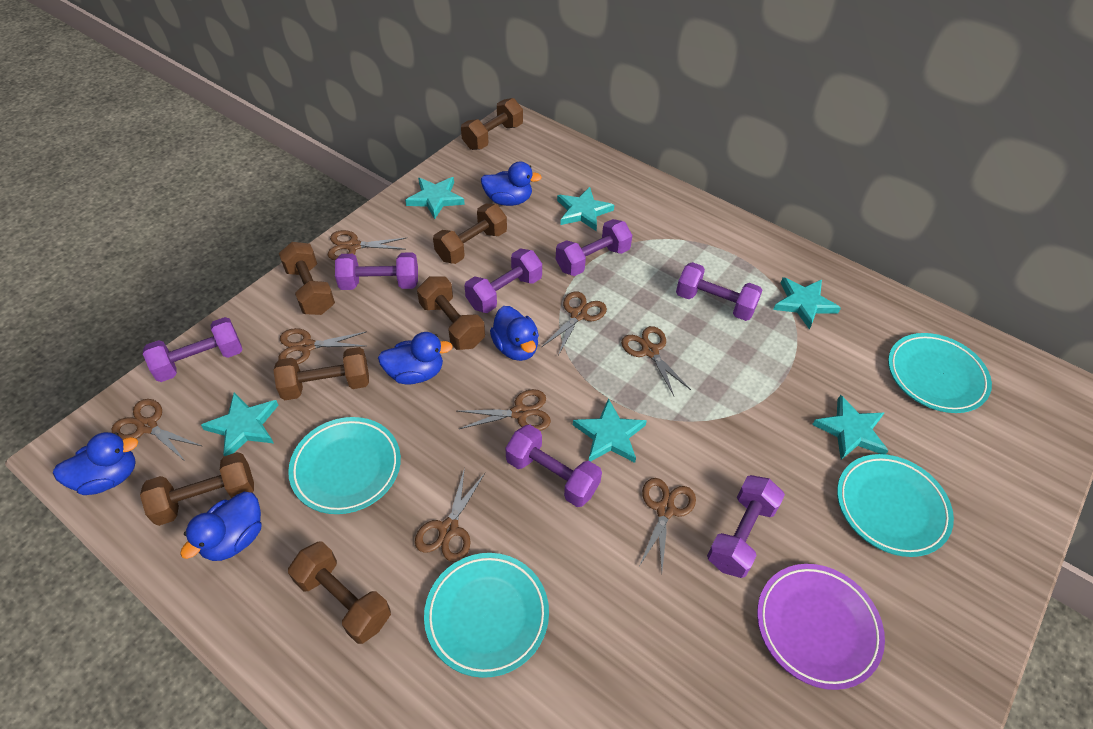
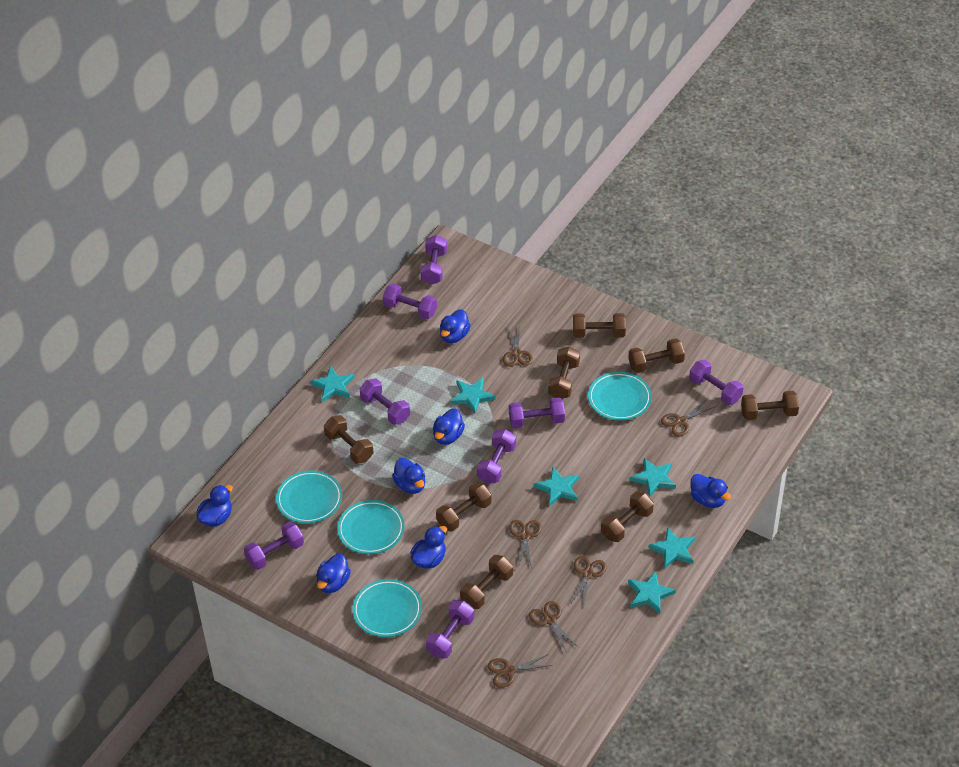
blue duck: [53,432,138,495] [180,492,261,561] [378,332,453,385] [481,161,542,206] [490,306,539,361] = 5 -> [197,485,233,527] [316,553,351,593] [392,458,425,494] [410,526,447,569] [433,408,465,445] [440,309,471,343] [690,474,731,508] = 7
brown dumbbell: [140,452,254,526] [273,347,369,400] [279,242,335,315] [288,541,391,644] [417,277,485,350] [433,203,507,264] [461,98,523,150] = 7 -> [324,415,374,464] [436,482,492,531] [460,555,513,609] [548,346,580,399] [573,313,626,338] [601,491,654,542] [628,338,685,373] [741,391,799,420] = 8
brown scissors: [112,399,202,462] [278,328,367,364] [328,230,406,260] [415,467,485,562] [458,389,551,431] [542,291,607,356] [621,326,691,396] [639,478,696,572] = 8 -> [487,654,553,688] [503,326,533,367] [509,520,542,569] [529,601,578,653] [570,556,607,605] [661,399,714,436] = 6
purple dumbbell: [143,317,242,382] [335,252,418,290] [465,248,542,313] [505,425,602,507] [556,219,632,276] [676,262,763,321] [707,475,785,578] = 7 -> [244,522,304,570] [360,378,410,425] [383,283,437,320] [420,235,447,285] [426,600,474,659] [477,429,516,483] [509,397,565,429] [689,360,743,405] = 8
purple plate: [757,564,885,690] = 1 -> none = 0

